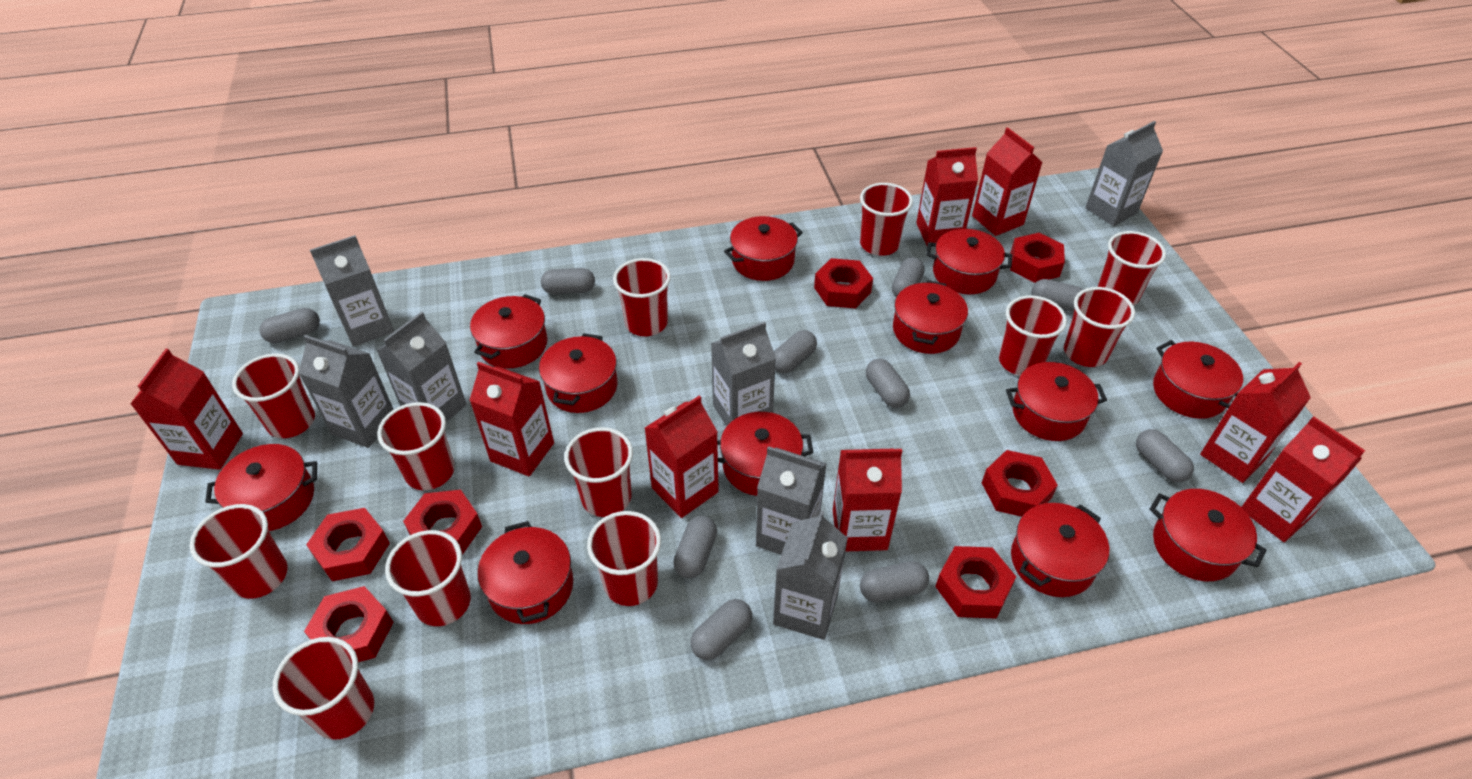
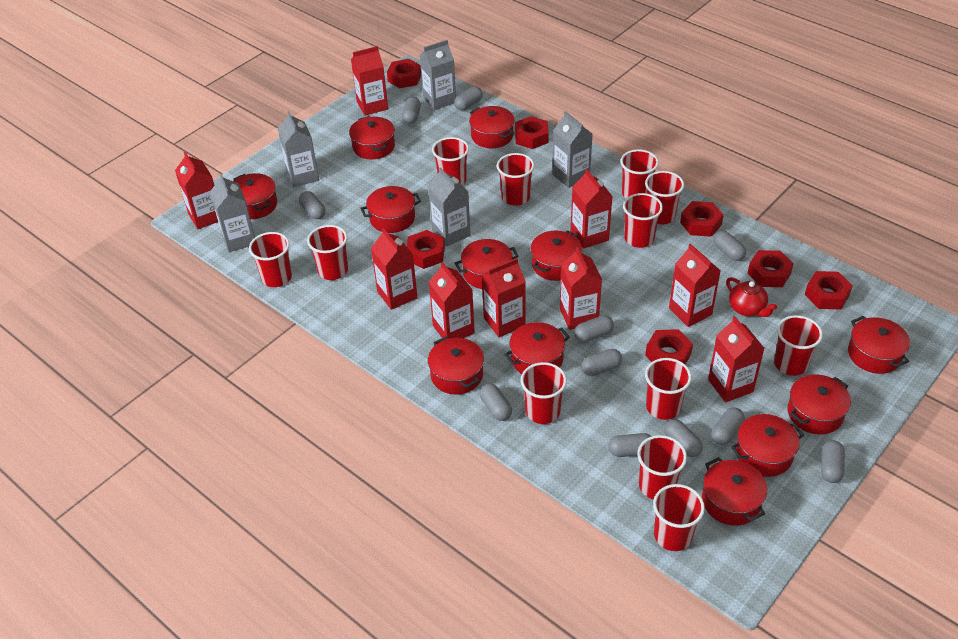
grey capsule: [259,308,320,343] [541,268,595,294] [673,516,717,579] [690,599,752,660] [774,330,817,374] [860,561,929,603] [866,359,910,408] [892,257,925,297] [1031,279,1084,311] [1136,429,1194,483] = 10 -> [299,191,326,219] [402,97,421,124] [454,87,483,110] [480,384,512,421] [574,315,614,342] [581,349,622,376] [609,433,652,457] [664,419,703,457] [711,408,745,445] [713,231,746,261] [821,440,845,483] = 11
grey carton: [298,335,394,448] [310,235,394,347] [377,312,467,422] [711,321,776,426] [756,446,827,555] [773,510,848,640] [1085,121,1163,226] = 7 -> [210,174,255,252] [278,111,319,187] [420,40,456,110] [428,167,471,247] [552,111,593,188] = 5
red carton: [131,349,243,470] [469,362,554,476] [645,396,719,518] [833,449,902,552] [916,147,978,246] [972,127,1043,236] [1200,362,1311,483] [1241,416,1365,542] = 8 -> [175,152,218,229] [351,46,388,116] [371,228,417,310] [429,262,475,339] [482,258,526,337] [560,247,602,330] [571,169,613,249] [669,244,721,327] [708,316,765,402] = 9
red teapot: none = 0 -> [726,277,777,317] = 1

